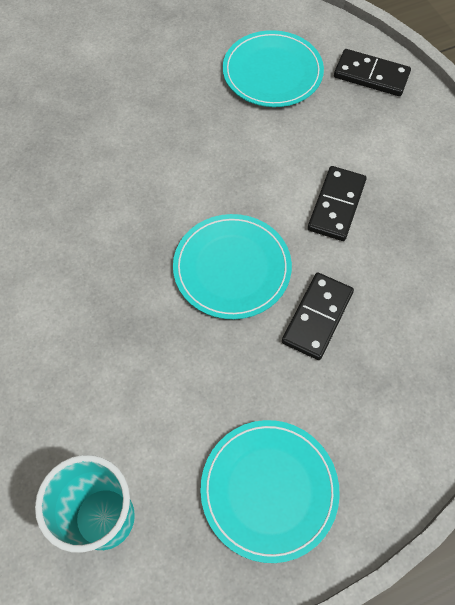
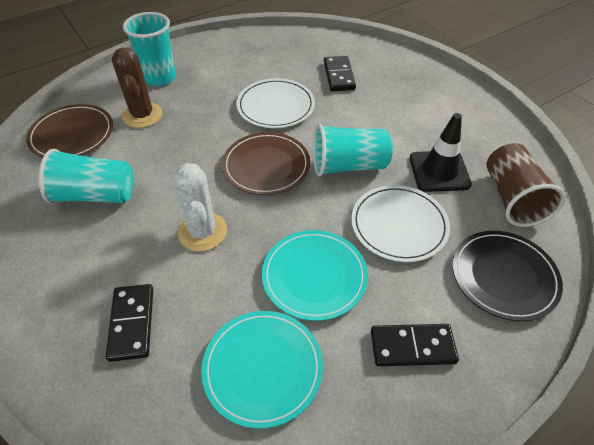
black plate: none = 0 -> [452,231,563,321] = 1
black traffic cone: none = 0 -> [410,113,472,192] = 1
brown cactus: none = 0 -> [112,47,162,128] = 1
brown cup: none = 0 -> [486,143,566,227] = 1
brown plate: none = 0 -> [26,104,113,158] [222,132,310,195] = 2
turquoise cup: [35,455,135,553] = 1 -> [39,149,133,204] [123,12,176,86] [313,124,393,177] = 3
turquoise plate: [173,214,292,319] [200,420,340,563] [223,30,324,107] = 3 -> [201,311,323,429] [262,230,368,321] = 2
white cactus: none = 0 -> [173,163,227,251] = 1
white plate: none = 0 -> [236,78,315,128] [351,185,450,262] = 2

